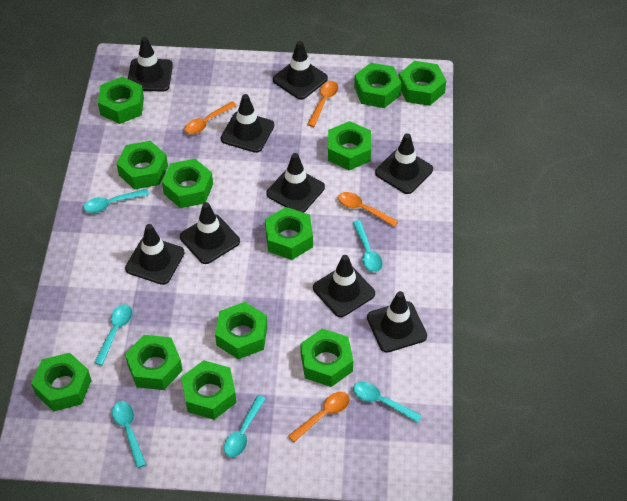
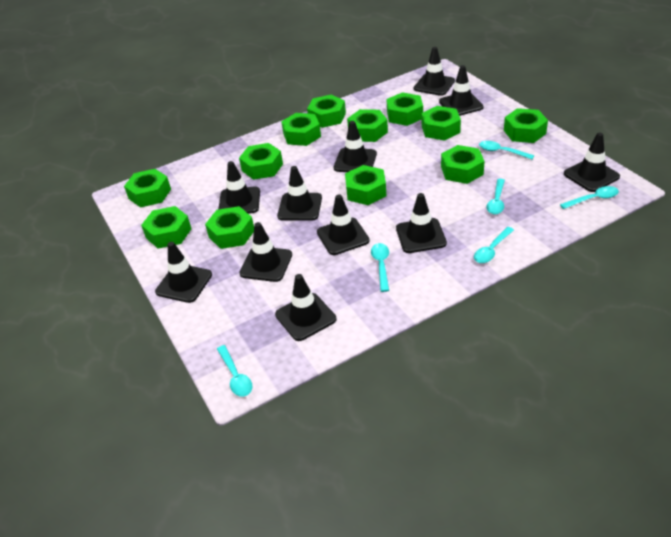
black traffic cone: [125,224,185,285] [128,37,173,92] [180,202,240,264] [221,94,274,153] [267,153,325,213] [273,41,328,100] [313,255,375,317] [367,291,427,353] [375,133,433,194] = 9 -> [155,242,212,303] [218,161,260,214] [239,222,292,282] [275,274,336,341] [277,166,322,221] [317,194,370,255] [334,121,377,172] [396,193,447,253] [414,47,455,96] [439,65,484,116] [564,133,620,192] = 11
orange spoon: [184,101,237,134] [288,392,350,442] [307,81,338,127] [338,192,398,227] = 4 -> none = 0

